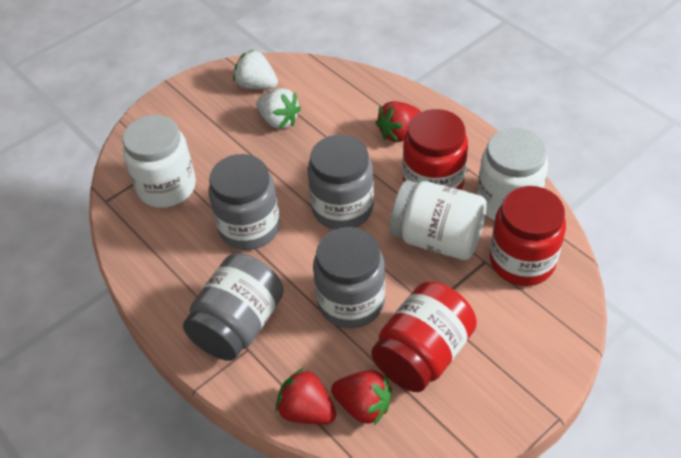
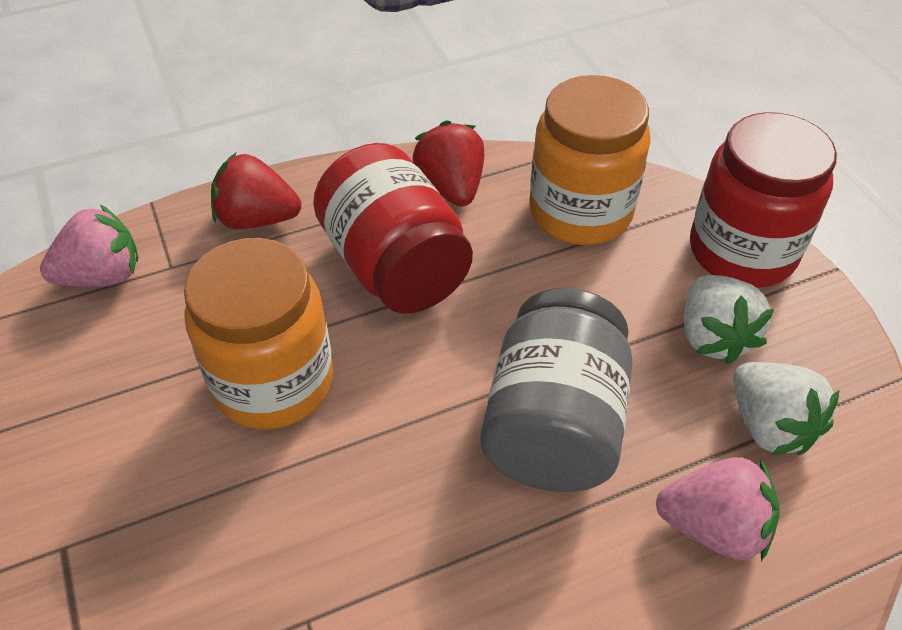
grey jar: [183,253,284,361] [208,154,280,250] [307,135,374,230] [313,227,385,328] = 4 -> [480,288,633,492] = 1
orange jar: none = 0 -> [184,238,333,430] [530,75,651,245] = 2
pink strawberry: none = 0 -> [40,205,139,287] [656,457,780,561] = 2
red jar: [371,282,477,392] [403,109,468,190] [490,186,566,286] = 3 -> [313,143,473,313] [690,112,837,288] = 2
red strawberry: [276,368,336,424] [331,370,392,425] [376,101,421,142] = 3 -> [211,153,301,229] [413,120,484,207] = 2
white jar: [122,115,196,208] [390,180,487,260] [477,128,548,221] = 3 -> none = 0

